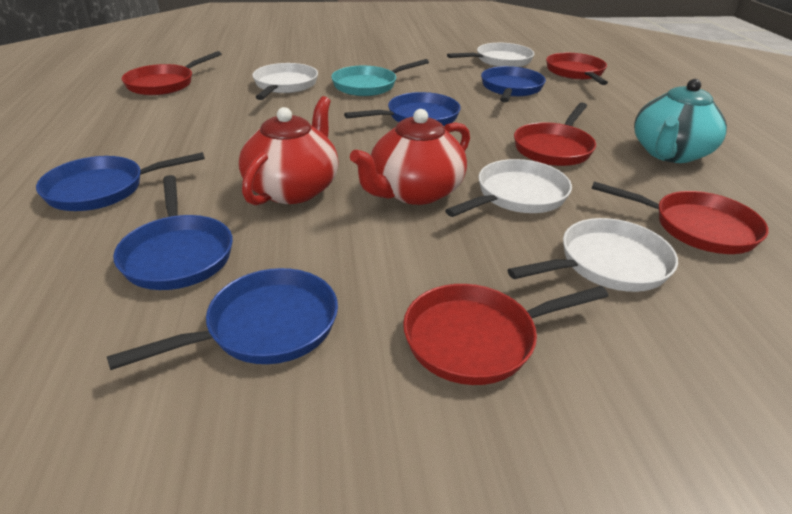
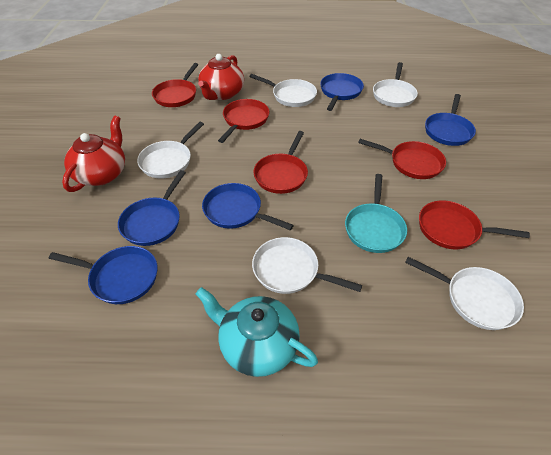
white pan: [252,63,318,100] [445,159,572,217] [447,43,534,67] [508,218,678,292] = 4 -> [137,122,204,179] [249,74,317,107] [252,237,362,294] [373,62,418,107] [405,257,524,330] = 5

